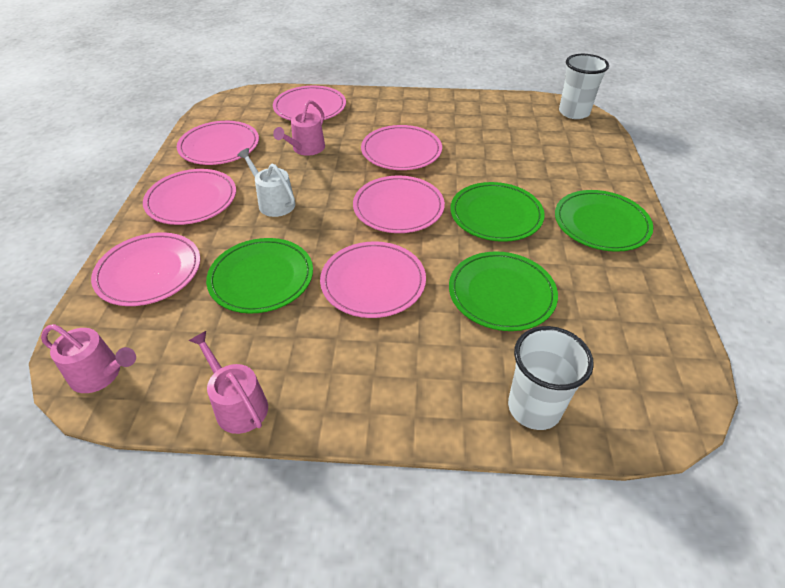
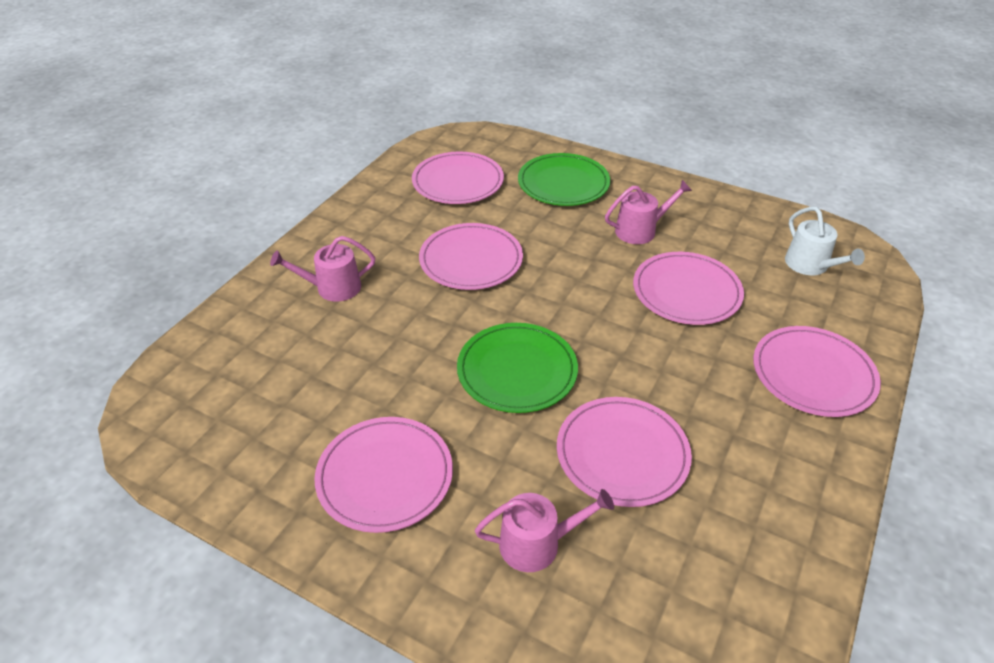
green plate: [206,238,313,314] [449,251,558,331] [451,182,545,242] [555,190,653,252] = 4 -> [457,323,578,413] [518,153,610,206] = 2
pink plate: [91,232,200,306] [143,169,236,225] [177,121,259,165] [273,86,346,121] [320,241,426,318] [353,176,445,233] [361,125,442,170] = 7 -> [315,417,453,533] [412,151,504,204] [419,223,523,290] [557,397,692,507] [633,252,744,325] [753,326,881,417] = 6
white cup: [508,326,594,430] [559,54,609,119] = 2 -> none = 0

